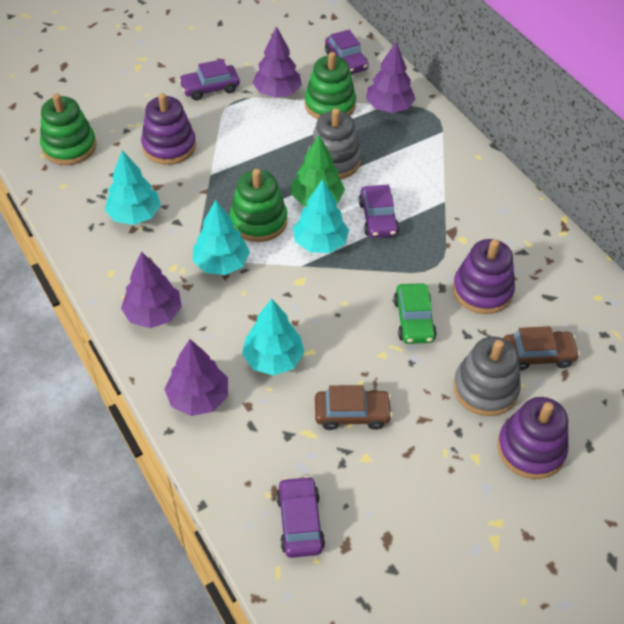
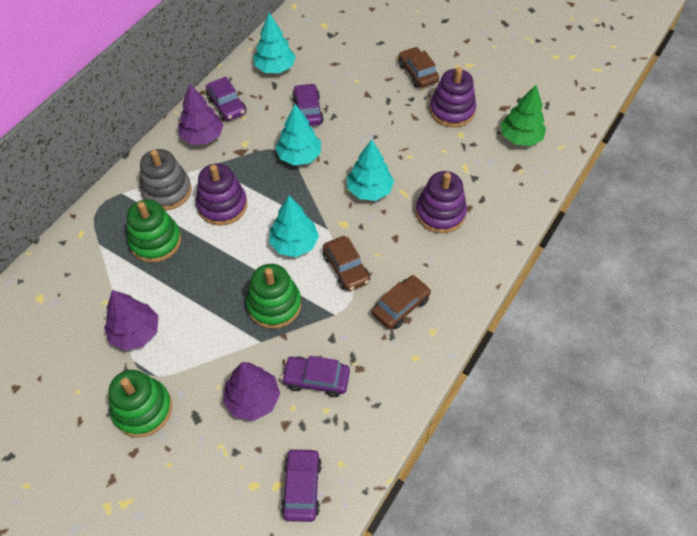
brown car: [315,385,392,430] [503,326,580,371] = 2 -> [323,236,370,291] [372,275,431,329] [399,47,439,88] = 3
green car: [394,283,437,344] = 1 -> none = 0
grey stacking toy: [307,108,361,179] [453,336,521,416] = 2 -> [140,149,191,211] = 1
purple tree: [121,251,182,328] [164,339,228,416] [253,26,302,98] [366,42,415,113] = 4 -> [104,290,158,351] [178,83,224,145] [223,362,280,421] = 3

